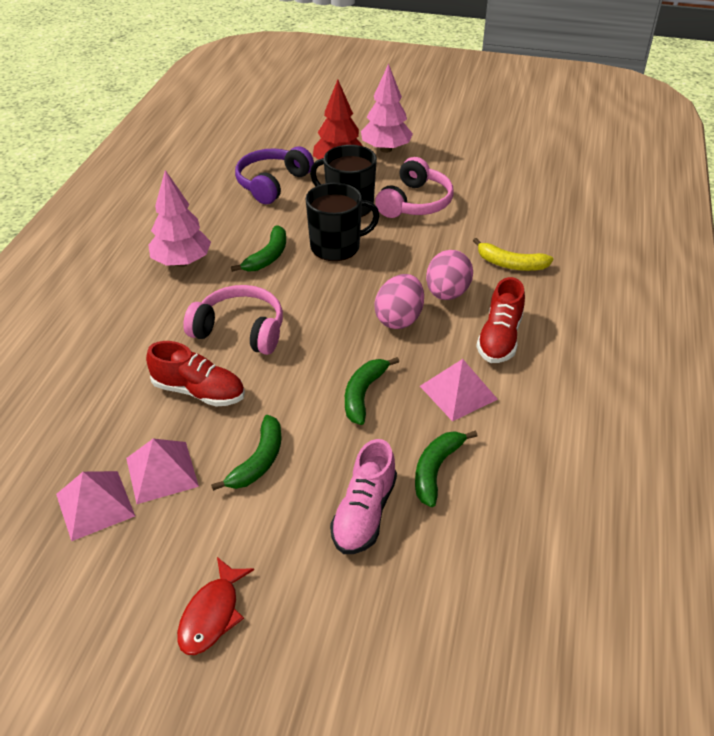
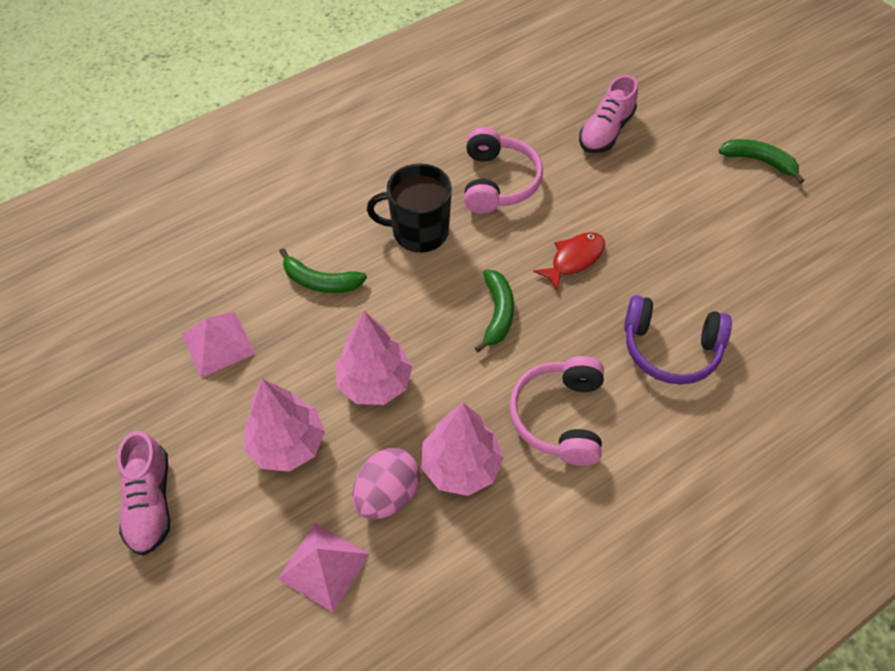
black mug: [306,183,380,261] [310,145,377,217] = 2 -> [367,164,452,253] = 1
green banana: [211,415,282,491] [231,226,286,272] [345,357,399,425] [415,430,478,507] = 4 -> [279,248,367,293] [475,269,514,352] [718,139,804,184] = 3
pink egg: [374,274,424,329] [426,250,473,300] = 2 -> [352,448,420,519] = 1
pink pyramid: [56,471,135,541] [126,439,199,504] [420,359,498,421] = 3 -> [182,312,255,378] [278,523,370,612] = 2
pink shoe: [330,439,397,554] = 1 -> [117,431,170,556] [579,75,638,153] = 2
pink tree: [148,170,211,267] [361,63,413,153] = 2 -> [244,379,325,472] [335,311,413,405] [421,403,504,496] = 3
red shoe: [146,341,245,407] [476,277,525,363] = 2 -> none = 0
red tree: [313,80,362,160] = 1 -> none = 0
yellow banana: [473,238,553,271] = 1 -> none = 0

